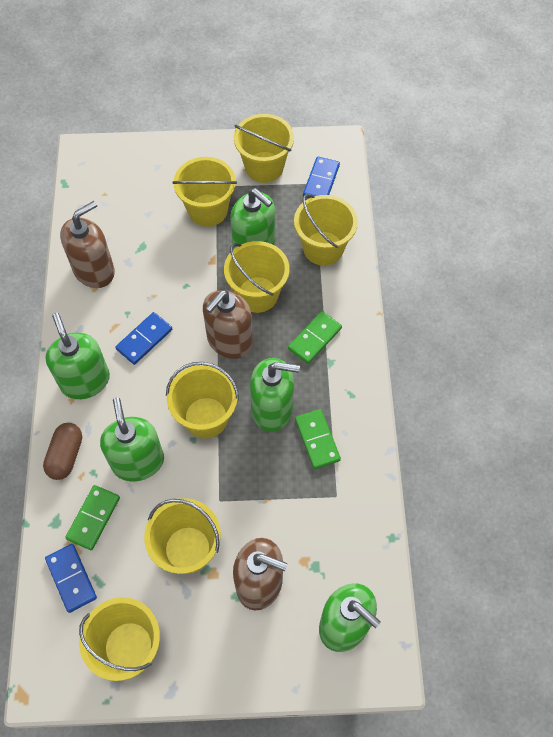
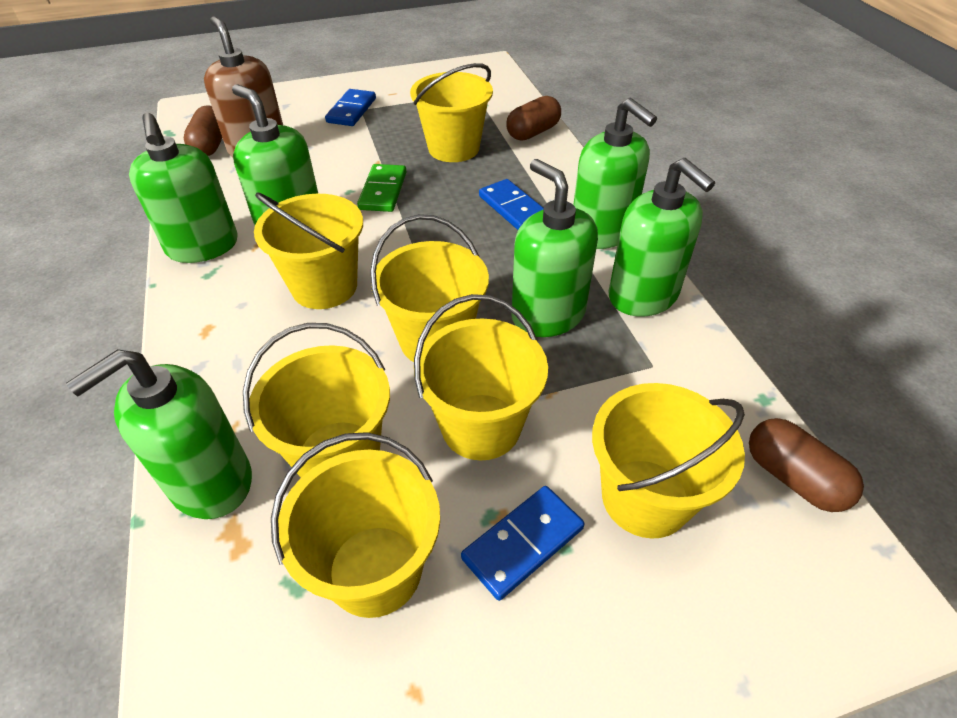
brown capsule: [43,423,82,480] = 1 -> [184,105,222,156] [506,96,561,141] [749,418,864,512] = 3
brown soap dispenser: [60,201,115,288] [203,290,253,359] [233,538,288,610] = 3 -> [204,16,283,158] = 1
green domino: [65,485,120,550] [288,311,342,364] [295,409,341,469] = 3 -> [357,164,406,212] = 1
green soap dispenser: [45,313,110,399] [100,397,164,481] [230,188,275,250] [250,358,300,432] [319,583,381,652] = 5 -> [66,349,252,519] [129,113,237,263] [232,85,318,226] [511,159,598,337] [573,98,657,249] [608,158,715,317] = 6

